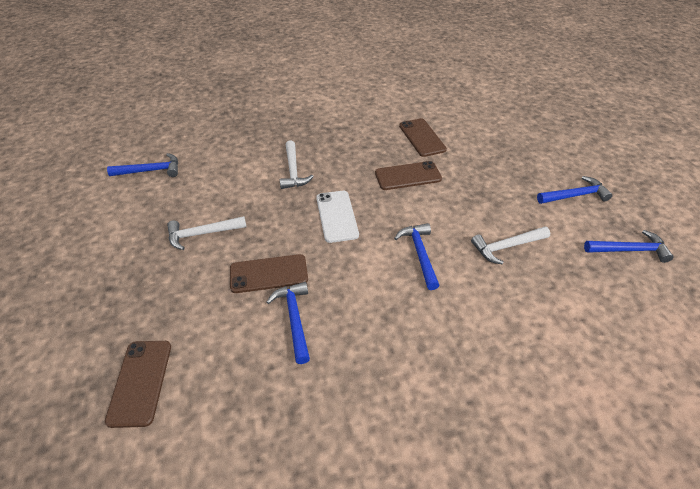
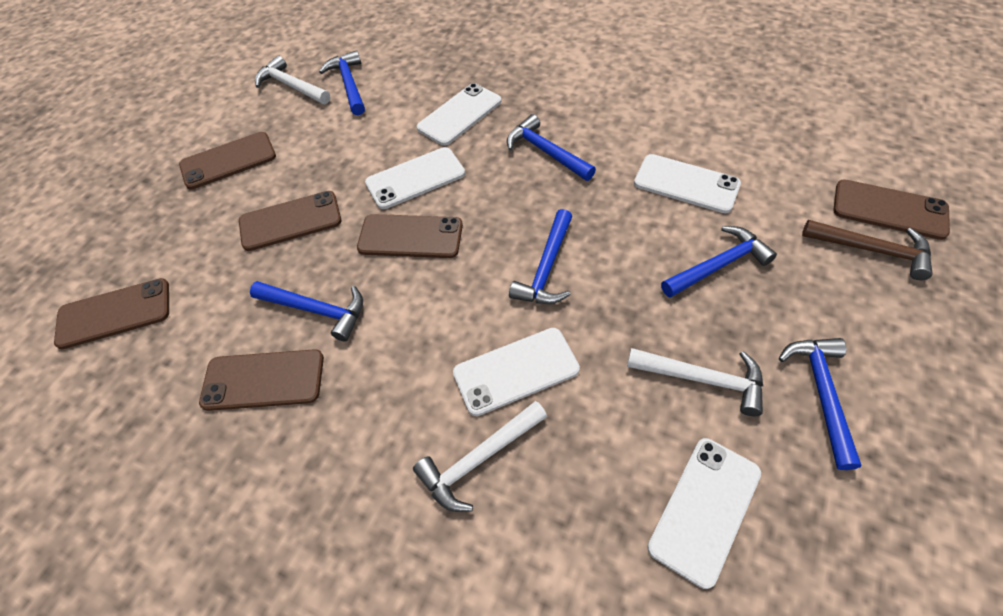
blue hammer: [107,153,178,177] [267,282,310,364] [394,223,440,290] [537,176,613,204] [584,230,674,263] = 5 -> [250,281,363,342] [319,50,365,115] [507,114,596,181] [509,209,572,304] [661,226,777,298] [779,338,861,470] = 6
brown hammer: none = 0 -> [802,220,933,280] = 1
brown phone: [105,341,171,428] [230,254,308,293] [375,161,442,190] [399,118,447,157] = 4 -> [54,278,169,349] [179,132,276,190] [199,349,324,411] [239,191,341,251] [357,214,463,258] [833,179,950,240] = 6
white phone: [316,191,359,243] = 1 -> [365,147,465,209] [417,83,501,146] [453,328,580,416] [634,154,741,213] [647,438,761,589] = 5

